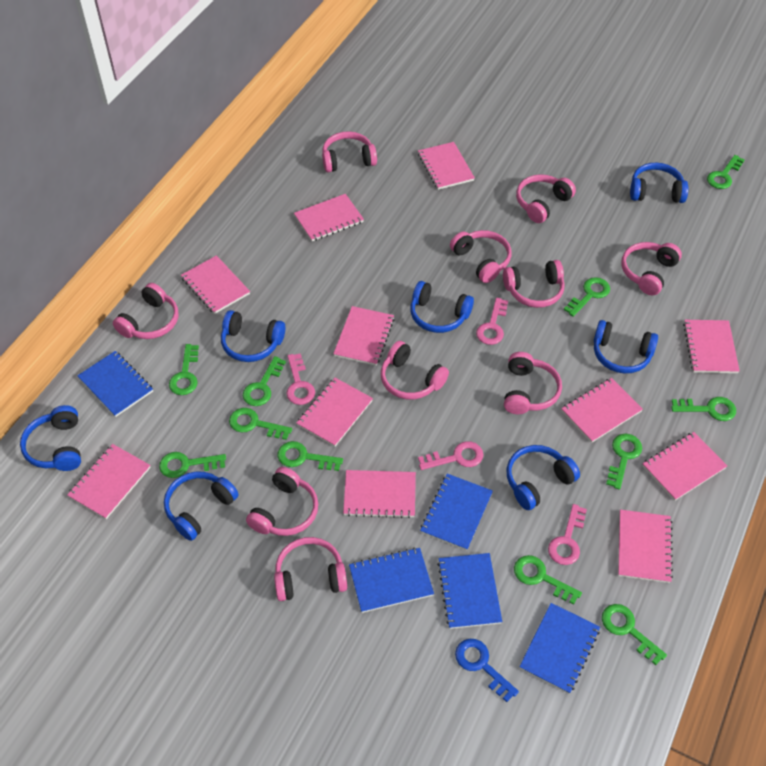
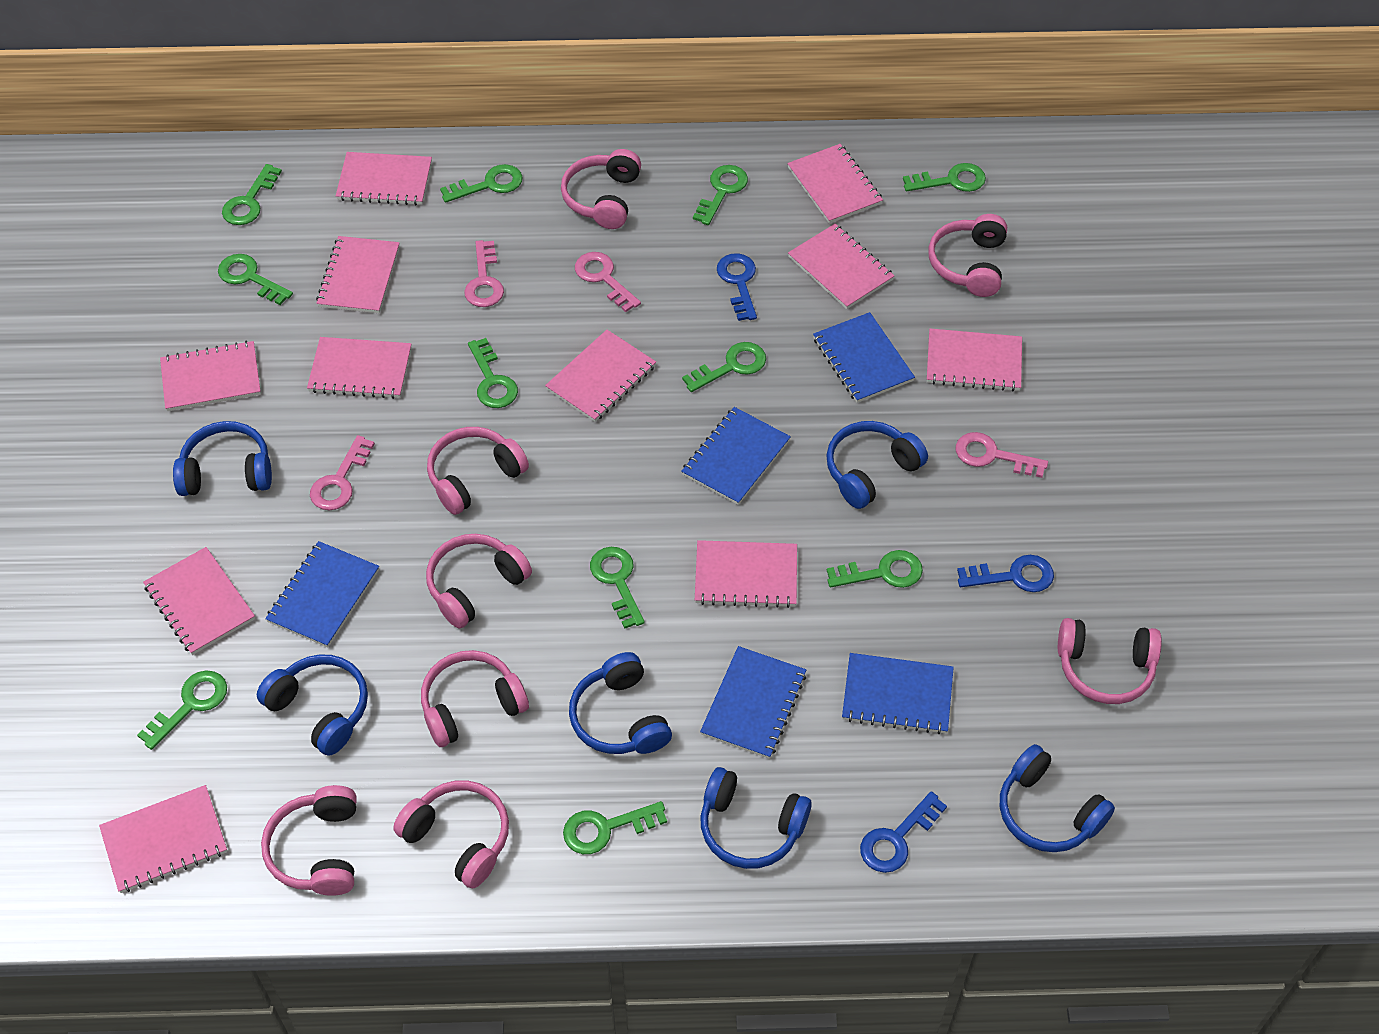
blue headphones: [20,405,81,471] [164,471,239,541] [221,310,285,362] [410,281,474,333] [507,445,580,510] [594,320,658,374] [630,163,688,203] = 7 -> [173,421,272,496] [257,654,368,756] [569,652,672,754] [700,767,812,869] [826,421,928,509] [1000,744,1115,852] = 6
blue key: [455,639,519,702] = 1 -> [717,253,757,321] [860,791,947,873] [957,555,1054,592] = 3
pink headphones: [113,283,178,339] [246,467,318,536] [274,537,347,601] [322,131,377,172] [381,341,449,399] [450,230,511,283] [503,260,565,308] [504,352,562,414] [516,174,576,223] [621,242,682,295] = 10 -> [261,785,357,896] [393,780,509,888] [421,650,529,747] [426,534,532,629] [427,427,529,515] [561,149,641,229] [928,214,1007,297] [1058,618,1162,704] = 8

